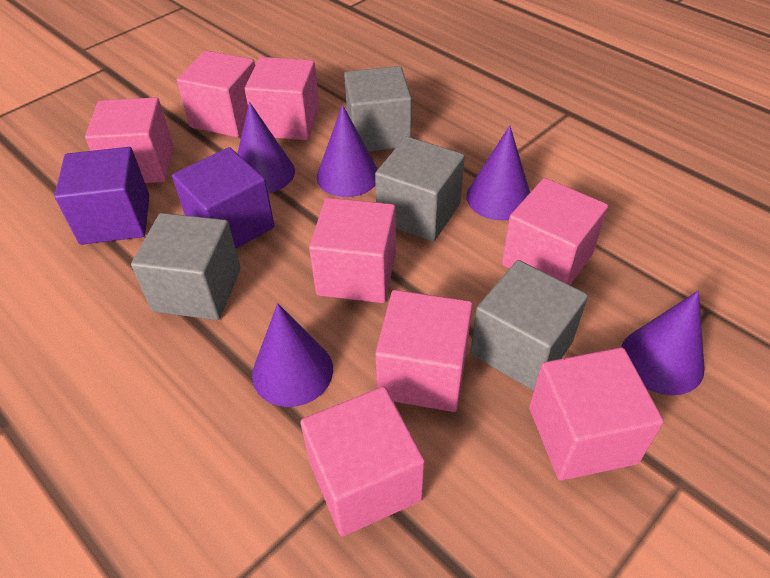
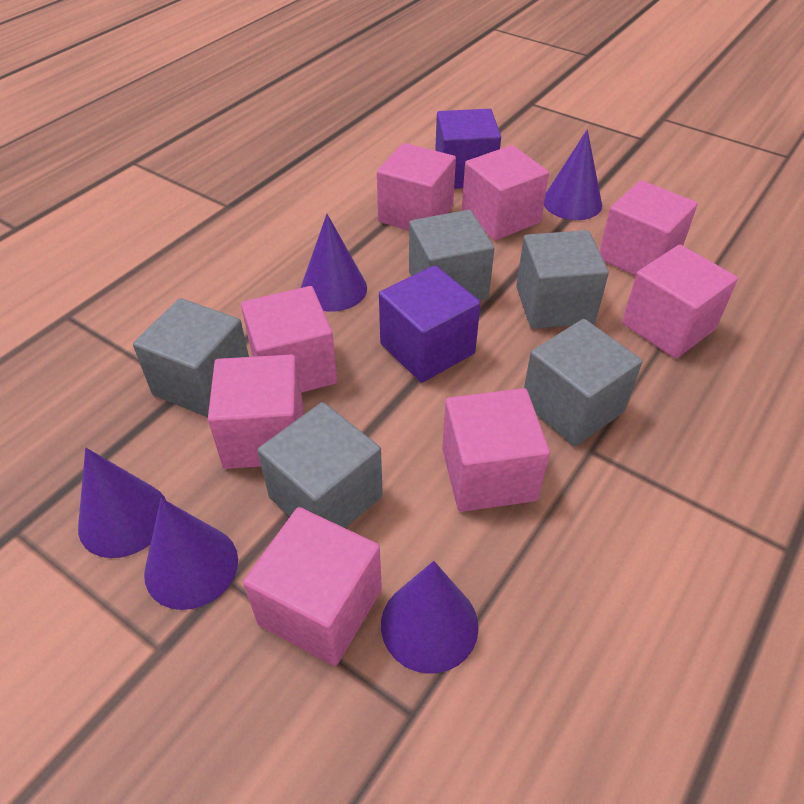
grey cube: [131,213,241,320] [344,66,412,152] [375,136,465,242] [470,260,588,391] = 4 -> [133,298,249,417] [258,402,383,528] [409,210,495,301] [516,230,609,329] [524,319,642,446] = 5

